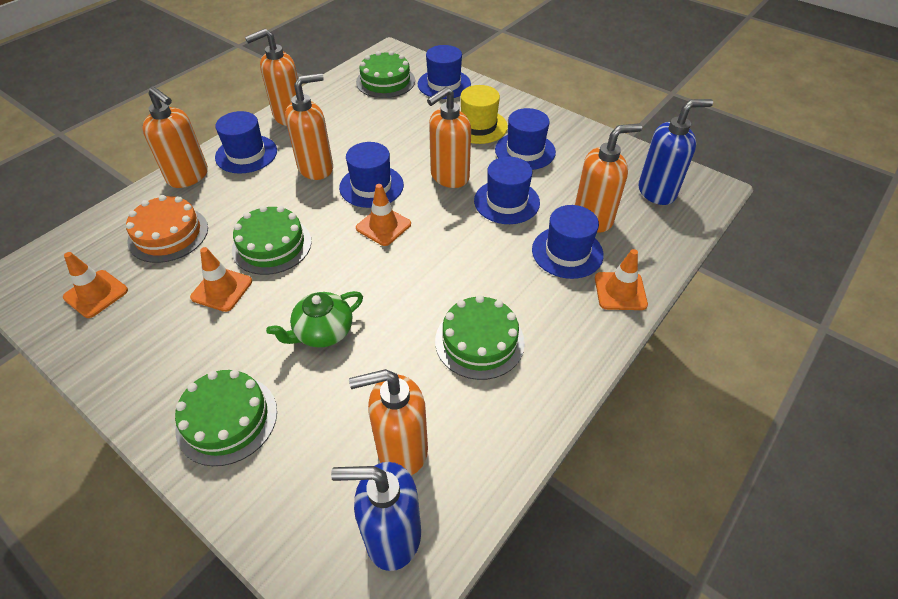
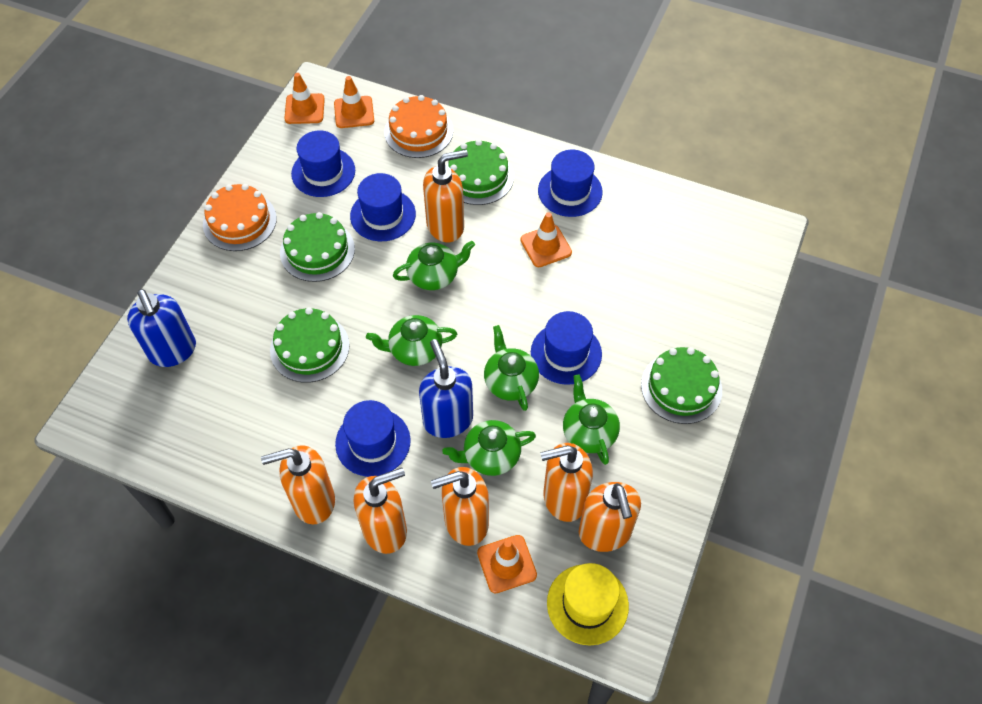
blue hat: [215,111,277,174] [339,142,404,208] [418,45,471,99] [474,157,540,224] [495,108,556,170] [532,205,604,279] = 6 -> [291,130,355,197] [335,400,411,477] [350,173,416,241] [531,311,602,385] [538,150,603,217] = 5
green teapot: [266,291,363,348] = 1 -> [366,315,457,366] [393,241,475,290] [442,420,536,476] [484,325,539,411] [563,374,620,465] = 5
orange cake: [126,195,208,263] = 1 -> [203,184,277,251] [384,95,453,158] = 2

